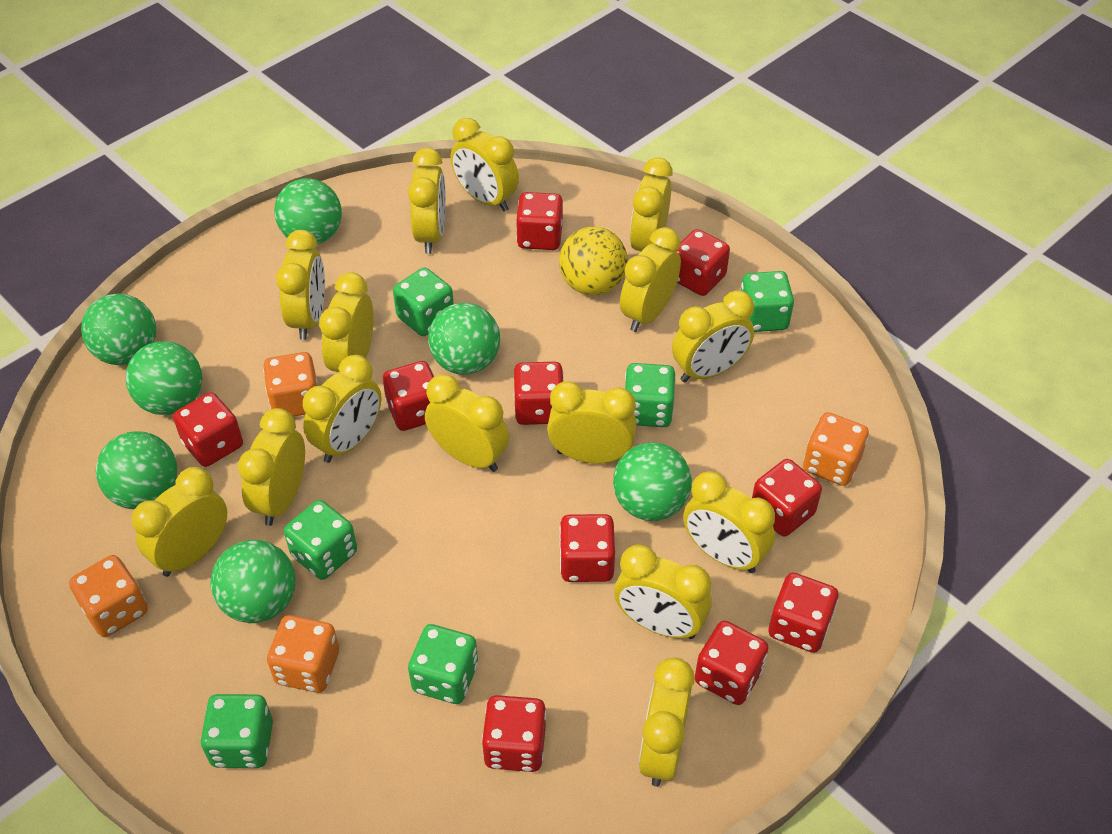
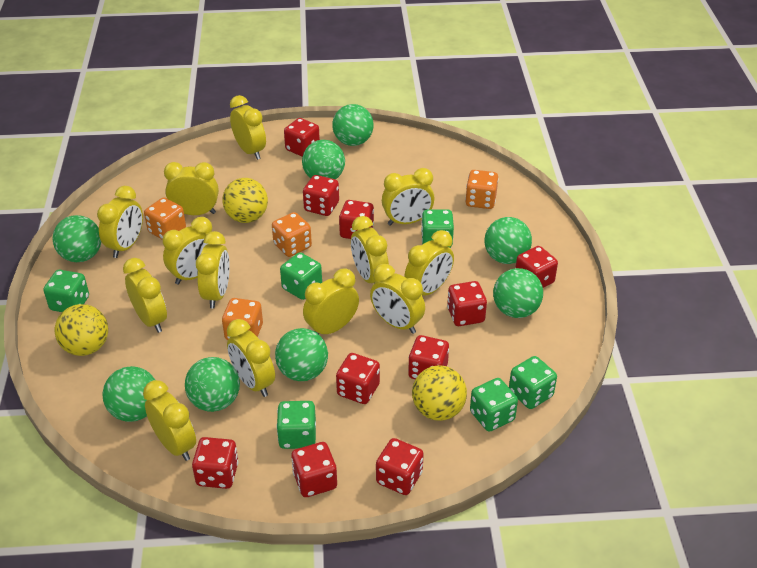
green ball: [81,293,156,365] [96,431,177,509] [125,341,202,415] [210,540,296,623] [274,178,342,244] [428,303,500,375] [613,442,692,521] = 7 -> [52,215,101,262] [102,366,155,422] [185,357,240,412] [275,328,328,381] [302,140,345,179] [332,104,374,146] [484,217,532,264] [493,268,543,318] = 8
yellow ball: [559,227,628,296] = 1 -> [55,304,108,356] [223,178,268,223] [412,365,467,421] = 3
yellow clock: [131,467,227,577] [238,408,305,526] [276,230,325,340] [303,355,381,463] [319,272,374,372] [408,148,446,254] [425,374,509,472] [450,118,519,212] [547,381,637,464] [614,544,712,639] [620,227,681,332] [630,157,673,251] [639,658,695,787] [672,290,754,382] [683,471,775,573] = 15 -> [97,186,143,258] [123,258,167,333] [143,380,196,461] [163,217,212,284] [164,162,219,215] [196,231,230,308] [227,319,275,397] [230,95,266,160] [303,269,359,334] [351,216,389,283] [370,264,425,334] [382,168,435,226] [404,230,454,296] = 13

